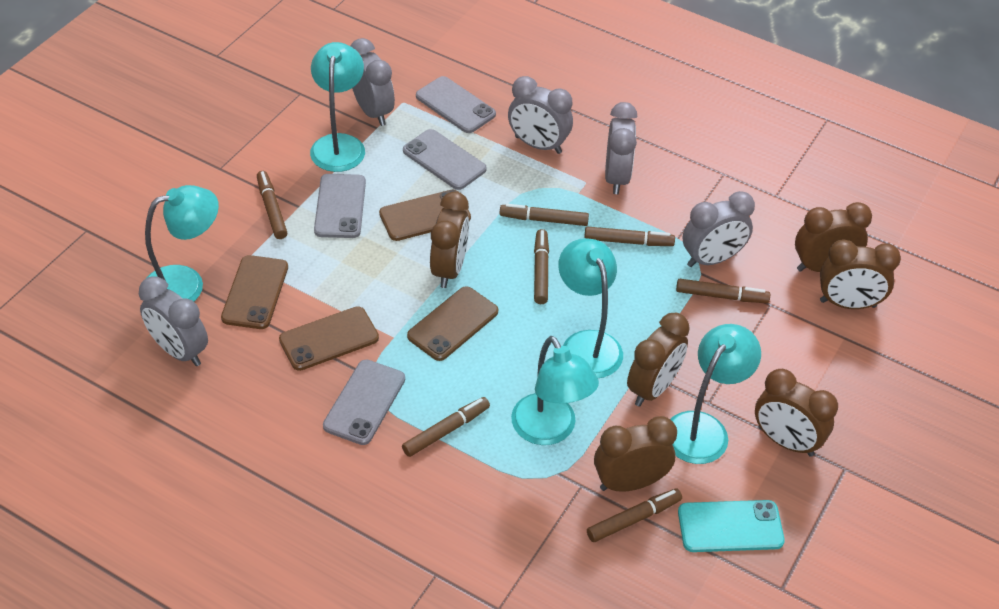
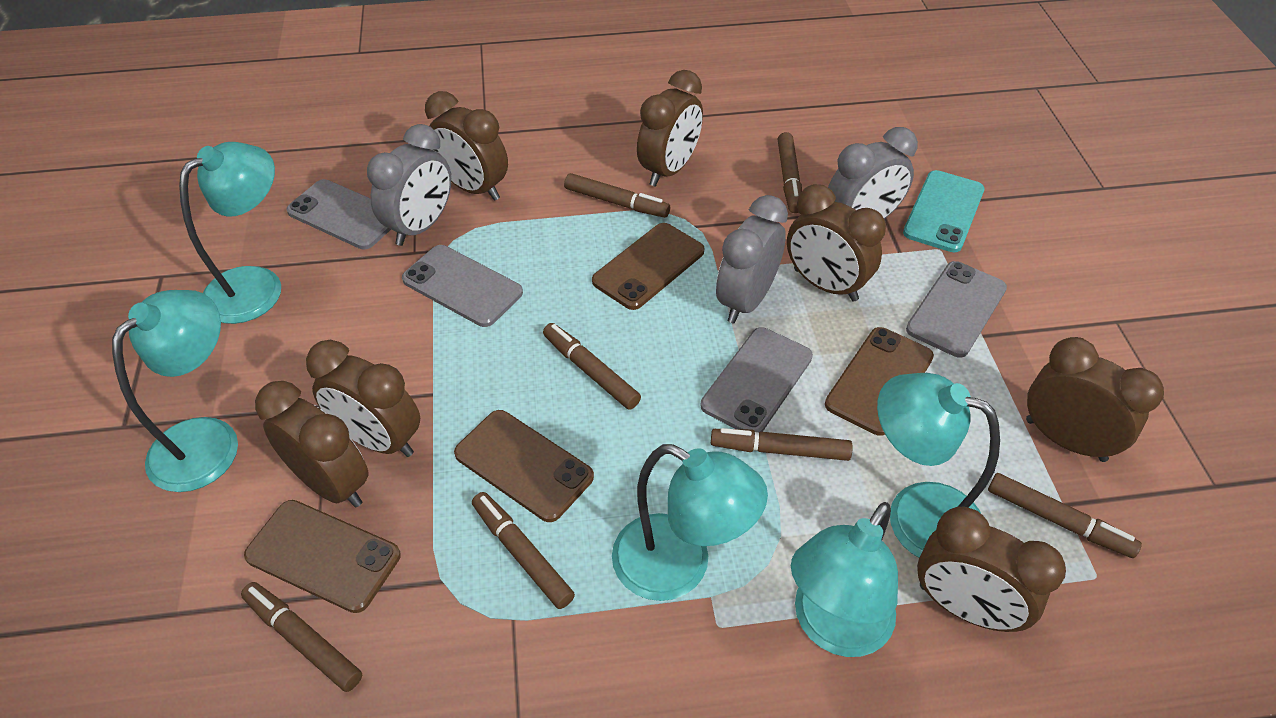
brown clock: [430,192,469,288] [594,416,677,492] [627,313,690,407] [755,369,838,457] [795,202,872,272] [820,239,901,309] = 6 -> [255,381,369,508] [306,340,420,457] [425,91,508,201] [637,70,703,186] [787,184,886,301] [917,507,1066,632] [1026,337,1164,462] = 7
grey clock: [139,276,208,366] [351,38,395,126] [508,76,573,154] [605,102,637,194] [682,191,755,267] = 5 -> [367,124,451,246] [716,195,788,323] [828,127,918,219] = 3

